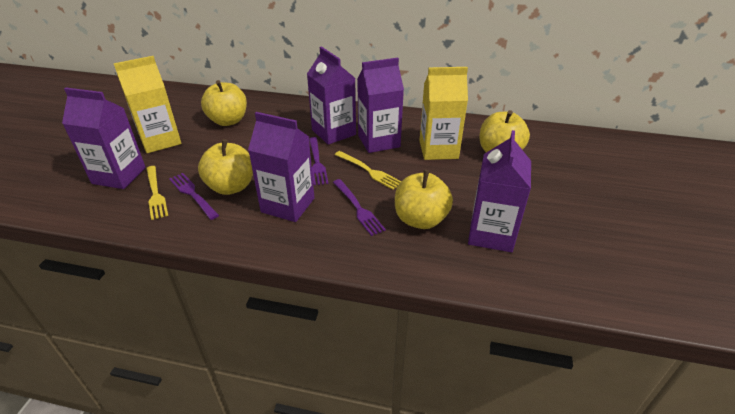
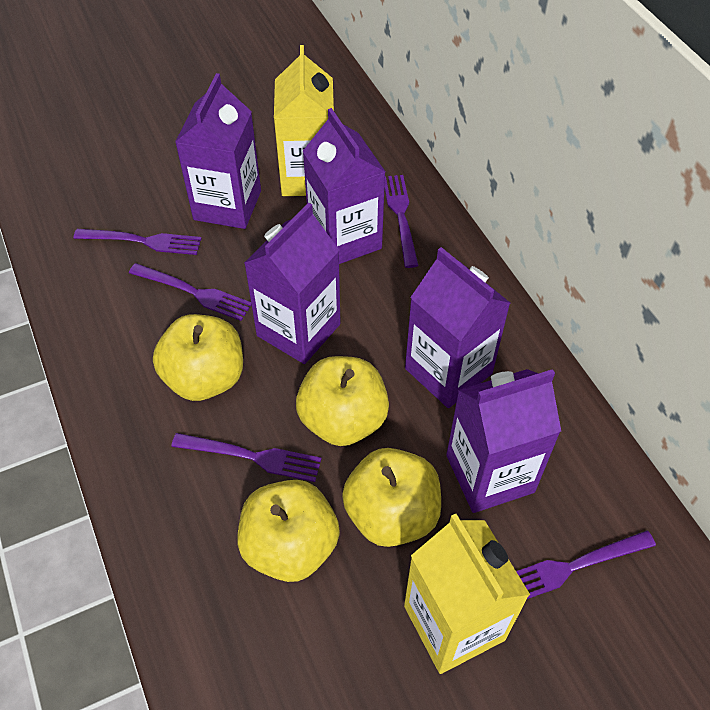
purple fork: [169,173,219,220] [309,137,328,185] [333,179,386,236] = 3 -> [74,229,202,255] [129,263,251,321] [171,433,322,482] [384,175,419,268] [516,530,656,599] = 5
yellow fork: [146,166,168,220] [334,151,402,190] = 2 -> none = 0

